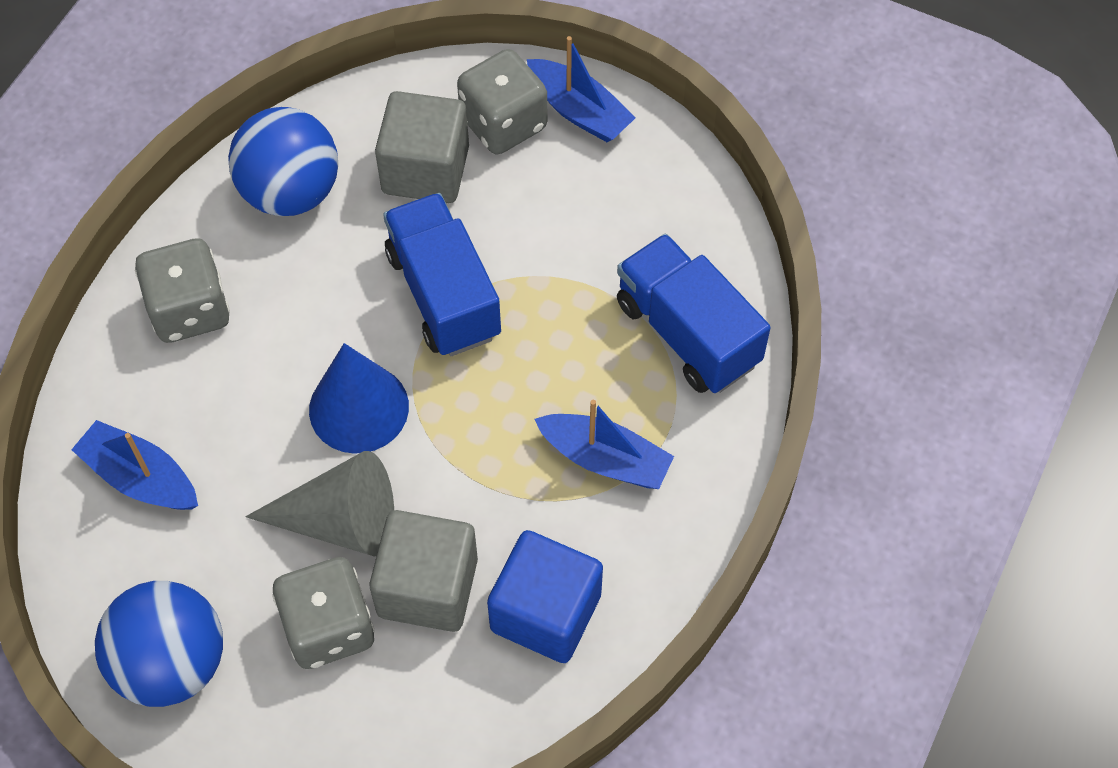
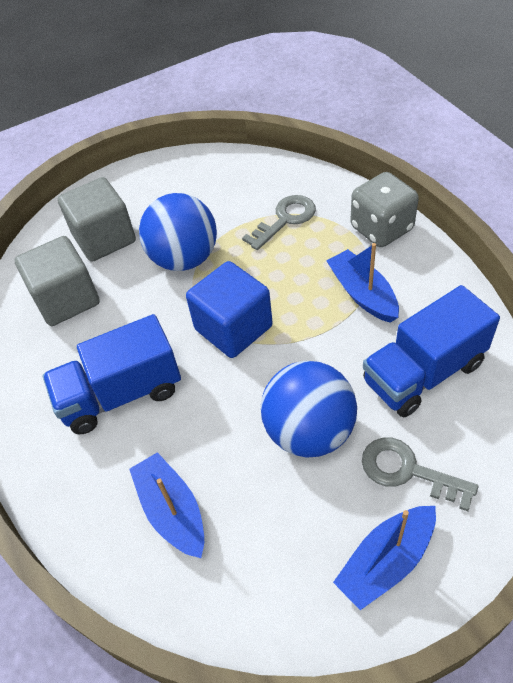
blue cone: [309,343,409,454] = 1 -> none = 0
grey cone: [245,451,394,556] = 1 -> none = 0
grey dice: [135,239,230,343] [272,557,375,669] [457,49,547,154] = 3 -> [350,172,419,247] = 1
grey key: none = 0 -> [242,195,316,250] [362,437,478,511] = 2

